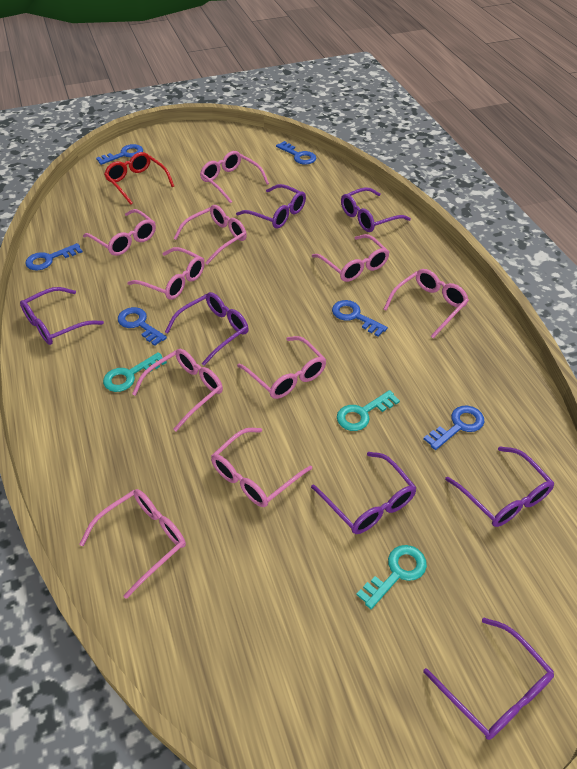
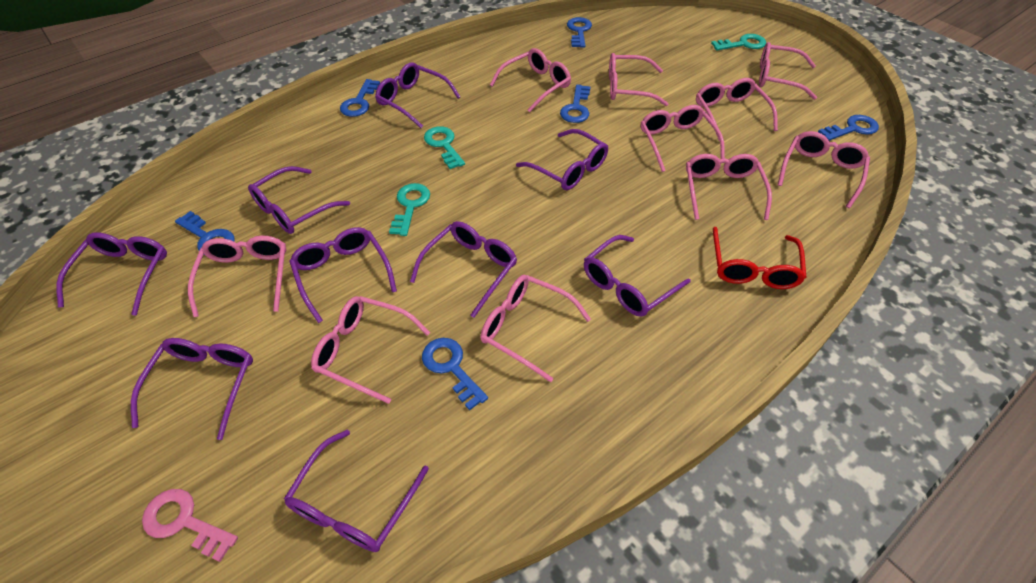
pink key: none = 0 -> [142,489,238,562] = 1
purple glasses: [20,287,104,345] [165,292,249,366] [236,184,306,229] [311,452,417,534] [341,187,411,232] [423,617,554,740] [445,446,554,527] = 7 -> [56,233,167,316] [131,338,253,440] [248,166,350,234] [284,430,429,552] [289,227,397,323] [375,62,460,128] [410,221,517,318] [516,129,608,190] [584,235,691,317] = 9

